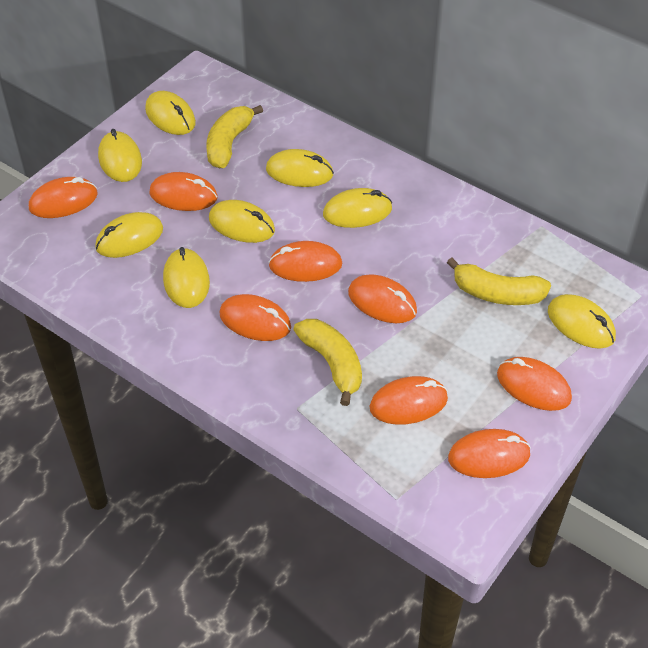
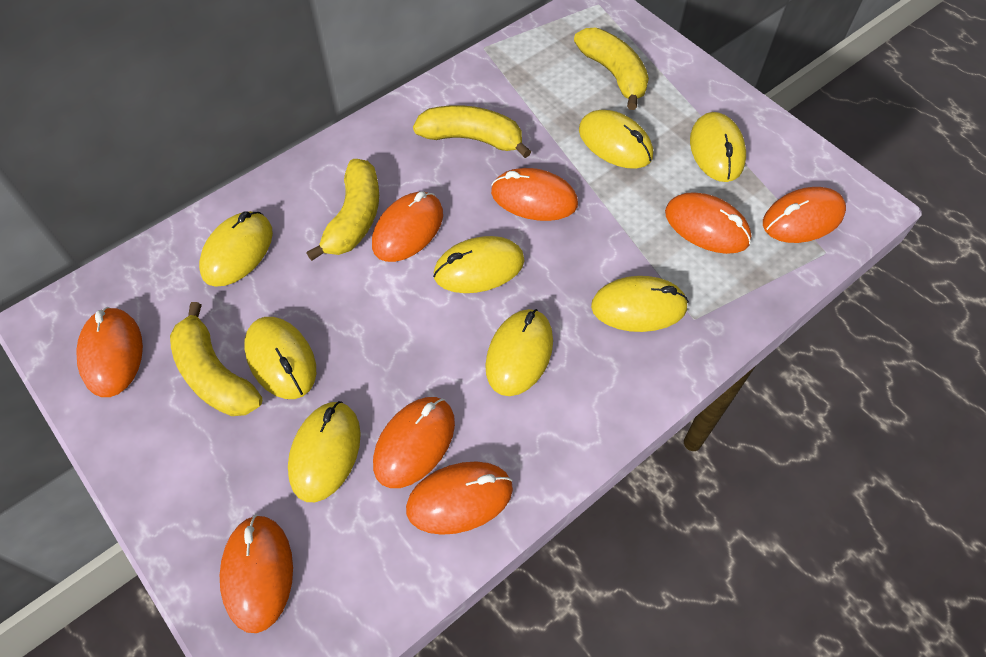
yellow banana: [206,105,263,168] [293,319,362,406] [447,258,551,305] = 3 -> [170,302,262,416] [306,159,379,261] [413,105,531,158] [574,28,649,110] = 4

